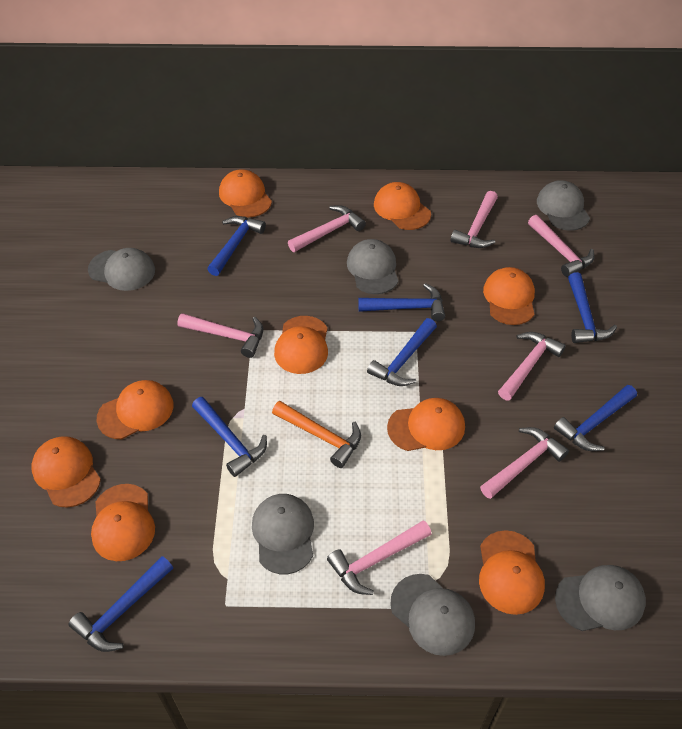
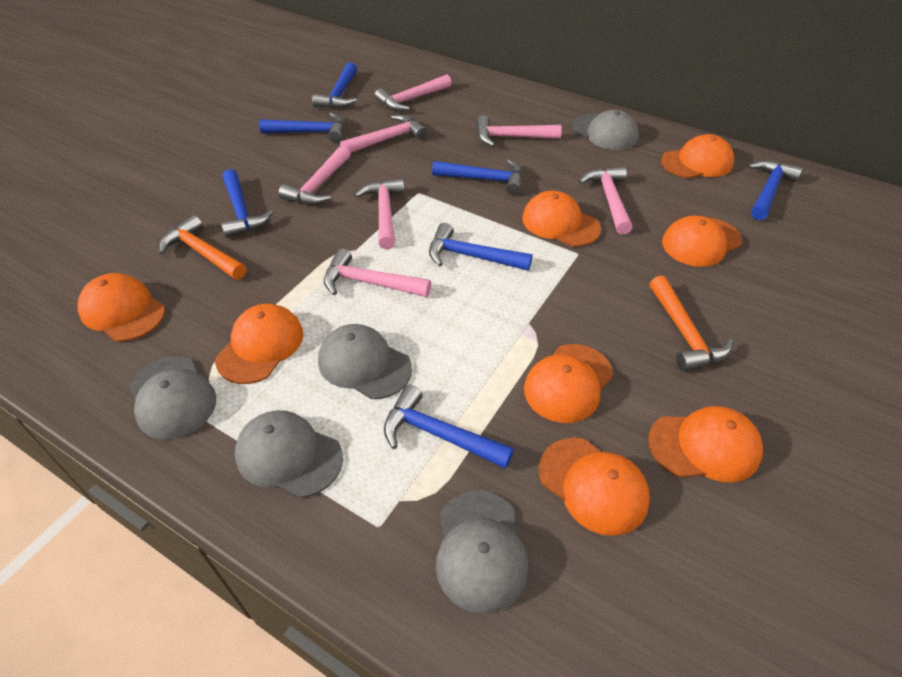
grey cap: [88,248,155,291] [252,494,314,574] [347,239,399,294] [390,574,475,656] [537,180,590,231] [555,565,646,631] = 6 -> [129,356,216,439] [235,410,343,498] [318,324,412,399] [436,491,528,614] [572,110,639,150] = 5
orange cap: [31,436,101,508] [91,484,155,561] [97,380,174,440] [219,169,272,218] [274,316,328,374] [374,182,431,230] [387,398,465,451] [479,530,545,615] [483,267,535,325] = 9 -> [77,273,165,341] [215,304,303,384] [522,191,601,247] [524,344,613,423] [539,438,650,536] [648,406,763,483] [661,134,734,179] [662,216,742,267] = 8
orange hammer: [272,401,361,468] = 1 -> [159,215,246,280] [650,275,733,371] = 2

